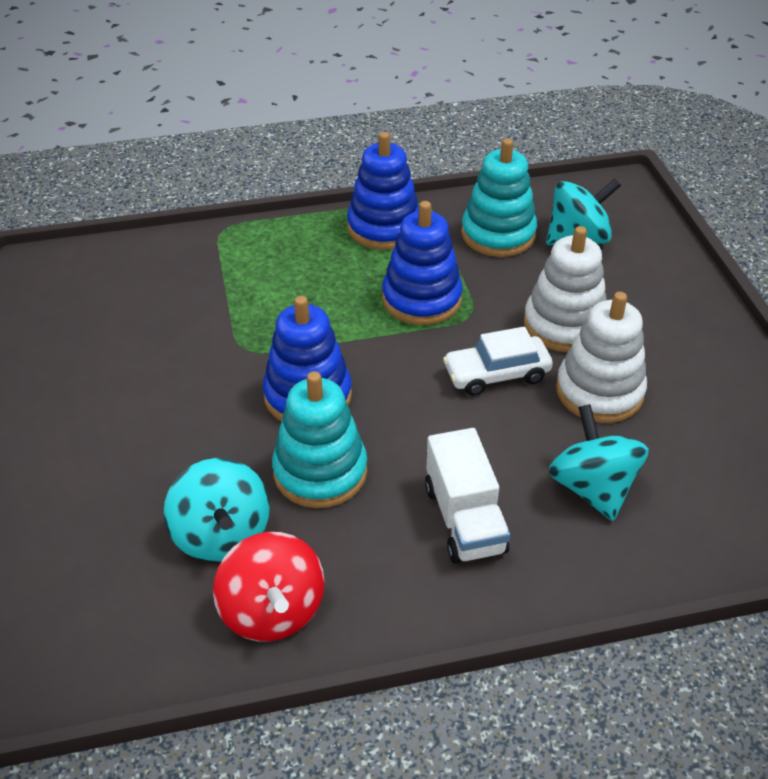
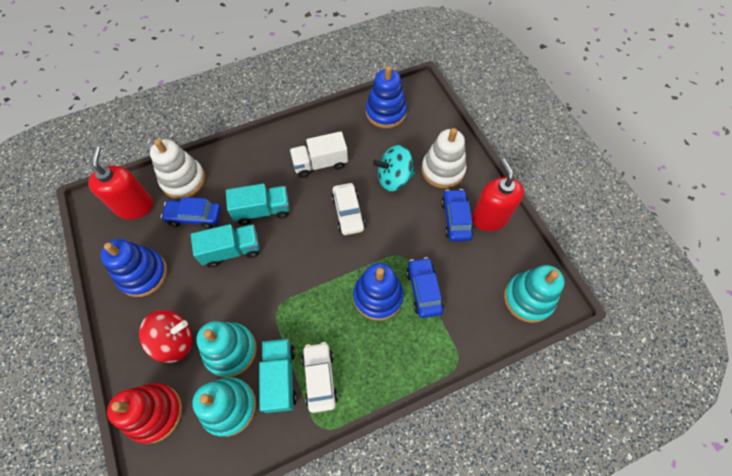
blue car: none = 0 -> [161,197,221,229] [406,257,444,318] [441,189,473,242] = 3
red soap dispenser: none = 0 -> [88,146,153,220] [472,159,524,231] = 2
red stacking toy: none = 0 -> [107,383,182,444] = 1
turquoise spinning top: [164,458,270,562] [546,179,621,245] [548,404,649,521] = 3 -> [373,145,415,191] = 1
turquoise stacking toy: [272,371,368,508] [461,138,537,257] = 2 -> [192,377,256,437] [196,321,257,377] [504,265,565,323] = 3
turquoise truck: none = 0 -> [191,224,260,268] [226,184,289,225] [259,339,297,413] = 3
white car: [443,326,553,396] = 1 -> [302,342,338,413] [332,183,365,235] = 2

